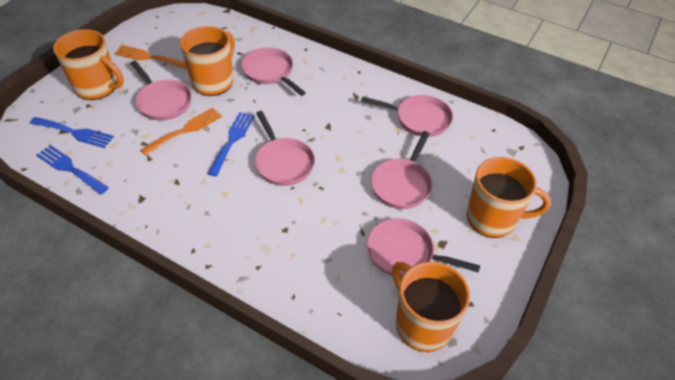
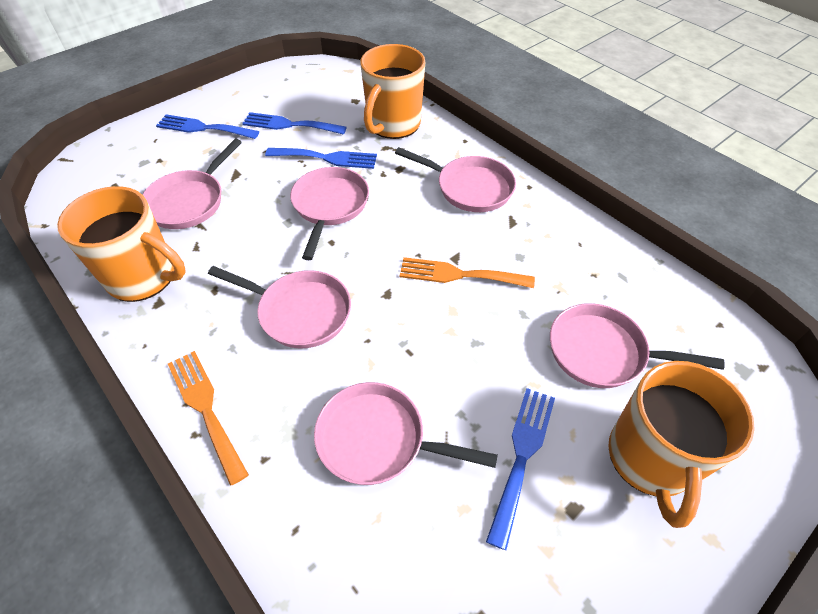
blue fork: [30,117,114,148] [36,145,109,195] [207,112,255,176] = 3 -> [156,115,259,139] [242,112,347,135] [265,148,377,169] [486,388,555,550] = 4
orange mug: [53,29,124,100] [180,26,235,96] [392,262,470,352] [466,157,551,238] = 4 -> [57,186,186,302] [360,44,425,139] [608,361,755,528] = 3

